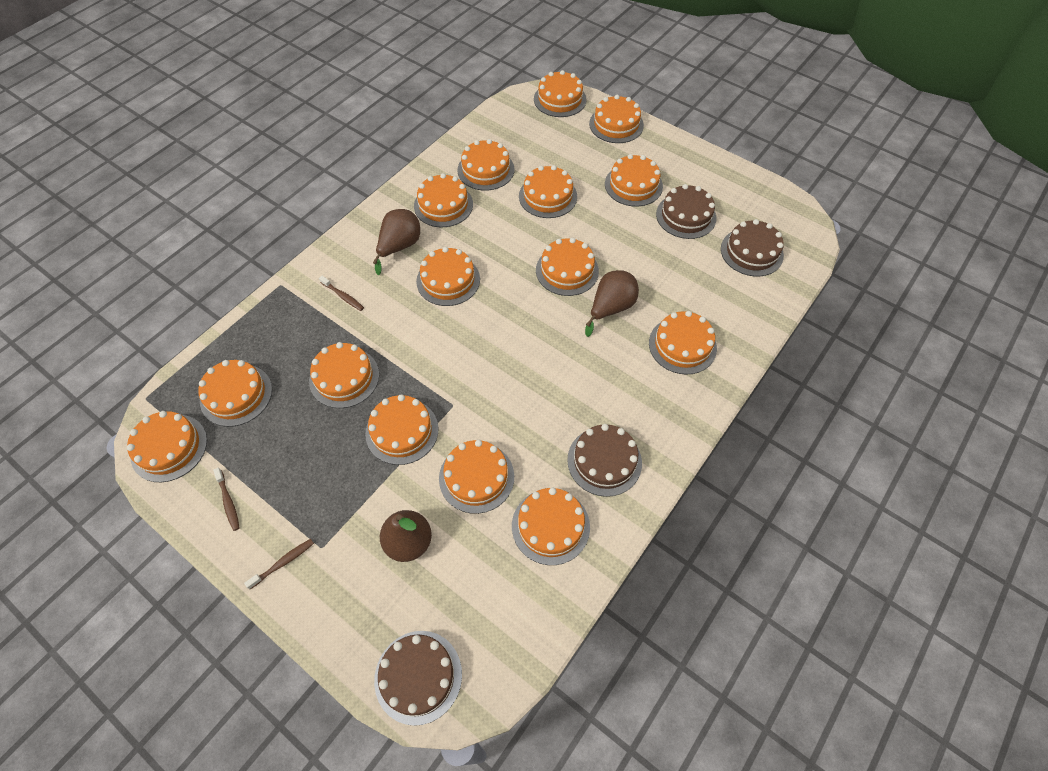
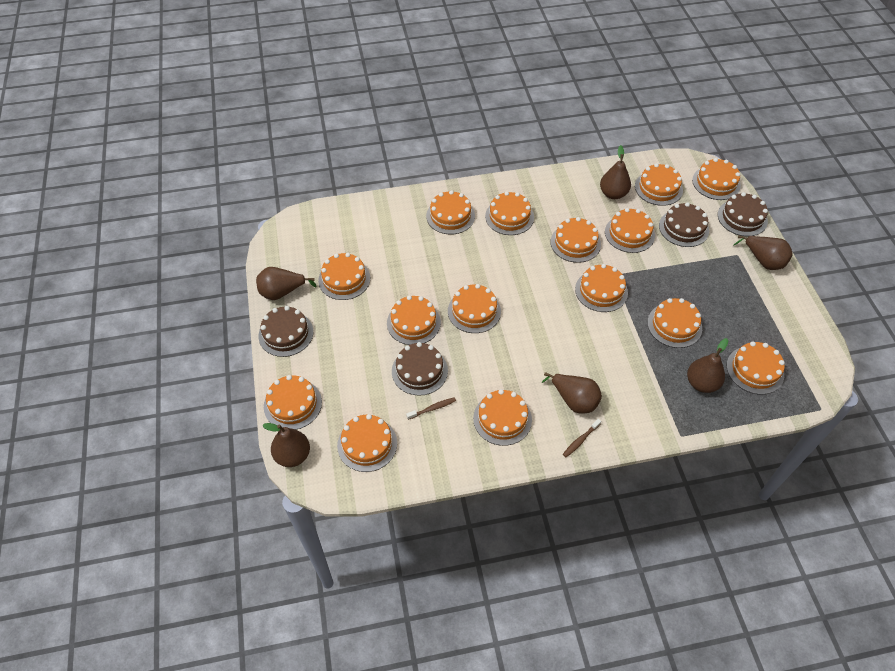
brown pear: [373,209,420,275] [380,510,432,562] [585,270,639,337] = 3 -> [256,267,317,300] [262,423,310,467] [541,372,602,414] [600,145,631,199] [687,338,728,393] [733,235,793,270] = 6
brown toothbrush: [213,468,240,531] [244,539,314,589] [319,276,364,311] = 3 -> [406,397,456,420] [563,419,601,457] = 2

